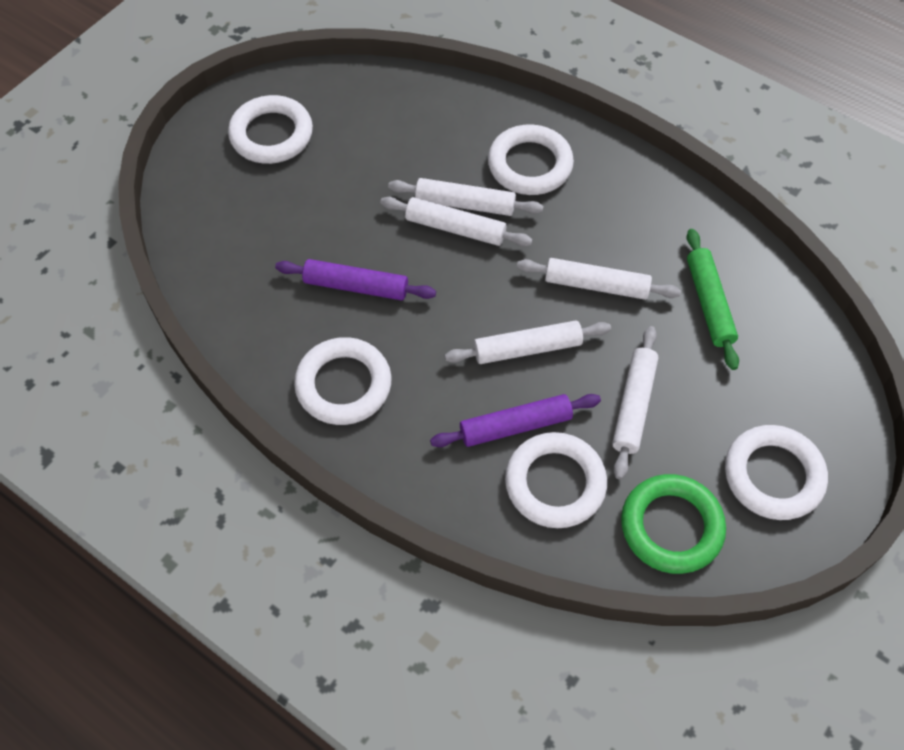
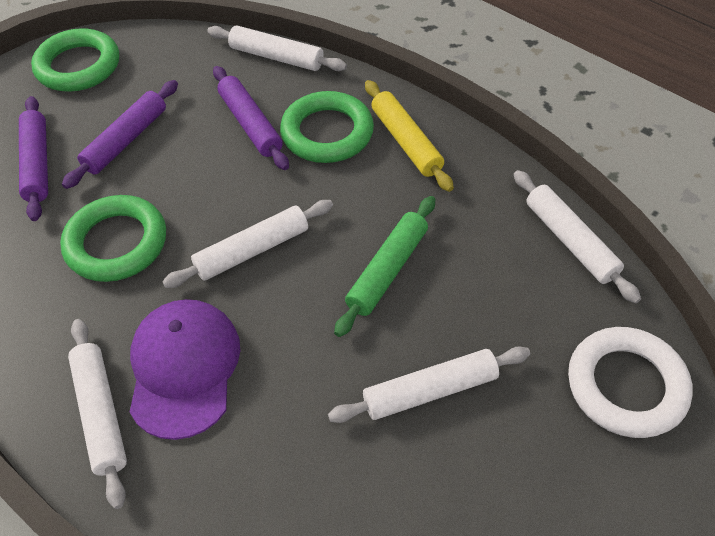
green ring: [621,474,726,574] = 1 -> [31,28,119,92] [60,195,166,282] [280,91,374,163] = 3
purple cap: none = 0 -> [130,299,240,440] = 1
purple rolling pin: [275,259,436,300] [430,394,601,447] = 2 -> [19,96,48,221] [62,80,178,189] [213,66,289,170] = 3
white ring: [228,95,313,164] [294,337,391,425] [488,124,574,195] [505,432,607,528] [725,425,828,520] = 5 -> [568,327,693,438] = 1
yellow rolling pin: none = 0 -> [365,80,454,192] = 1

